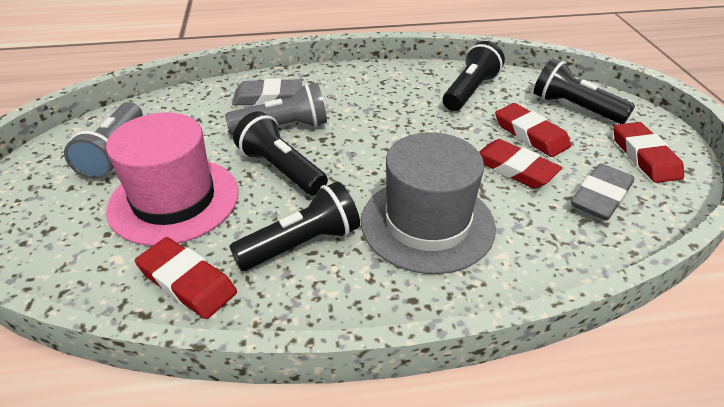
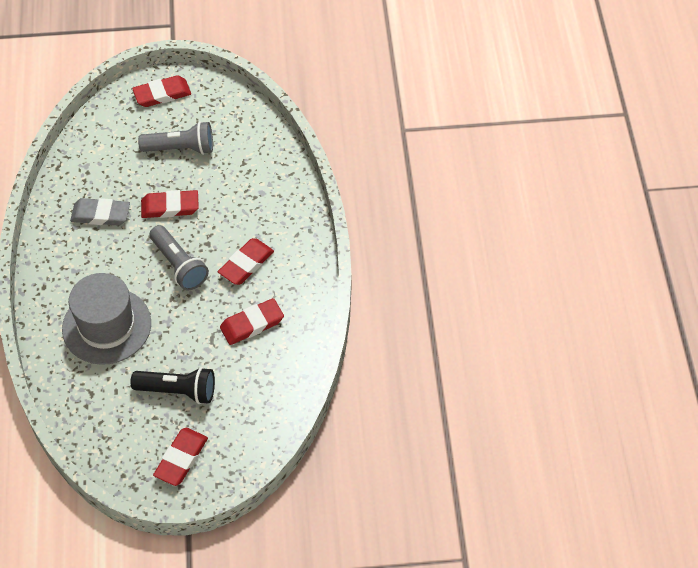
black flashlight: [229,181,360,271] [233,111,328,196] [443,41,505,111] [534,59,635,124] = 4 -> [131,367,215,404] = 1
grey eraser: [232,78,302,106] [571,163,634,221] = 2 -> [70,198,130,226] = 1
pink hat: [106,112,239,246] = 1 -> none = 0
red eraser: [135,237,237,319] [479,139,562,189] [495,103,571,157] [613,122,684,183] = 4 -> [132,75,191,107] [141,190,199,218] [153,428,208,486] [218,238,274,285] [220,298,284,345] = 5

